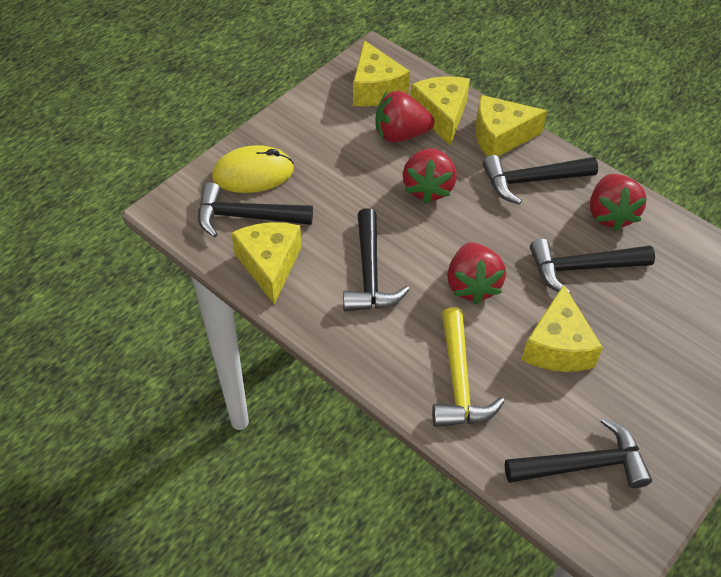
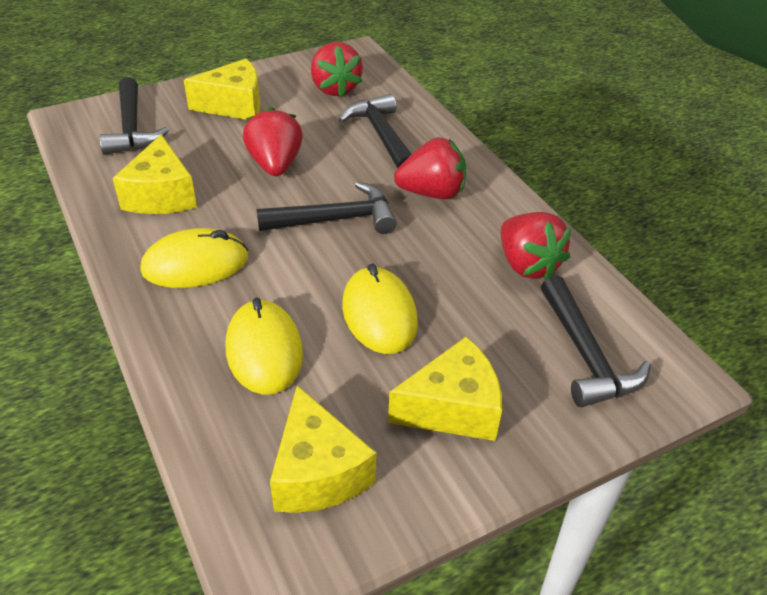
black hammer: [198,182,313,238] [343,208,410,311] [483,155,598,205] [505,417,652,488] [530,239,655,294] = 5 -> [99,77,169,155] [256,182,397,234] [338,94,412,169] [541,275,651,407] = 4
yellow cheese: [231,222,302,304] [353,40,410,107] [410,76,470,146] [475,95,547,157] [521,285,603,372] = 5 -> [112,134,197,214] [184,59,261,120] [270,385,377,513] [388,337,502,441] = 4
yellow hammer: [432,307,505,427] = 1 -> none = 0
yellow mouse: [212,145,294,193] = 1 -> [140,228,248,288] [226,298,303,395] [342,264,418,354] = 3

